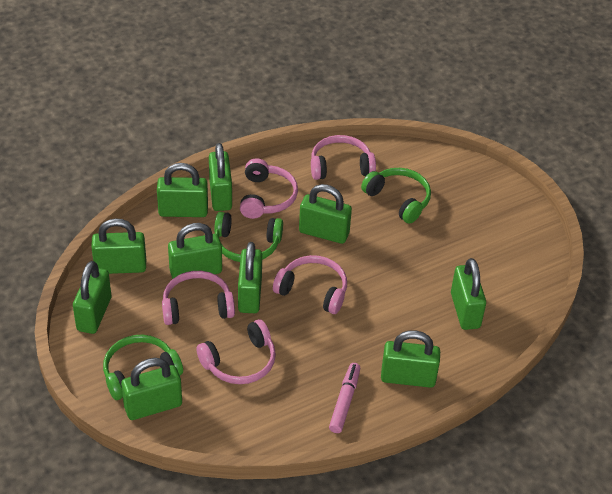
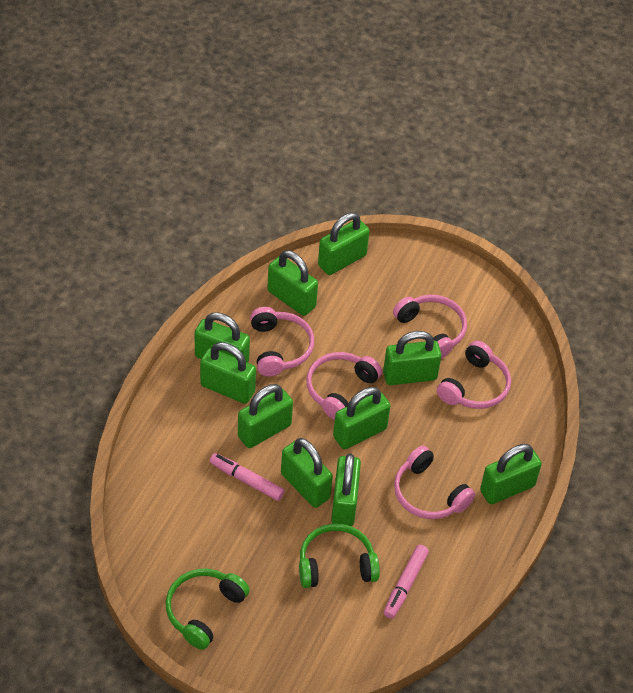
green headphones: [103,335,183,400] [214,212,283,262] [361,168,431,224] = 3 -> [166,569,250,650] [299,524,380,588] = 2
pink marker: [329,363,360,433] = 1 -> [210,453,285,501] [384,545,429,619] = 2

